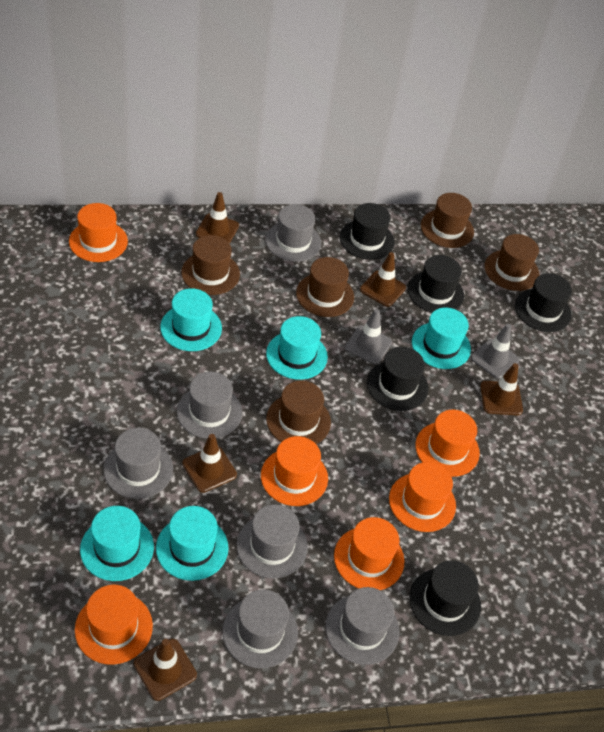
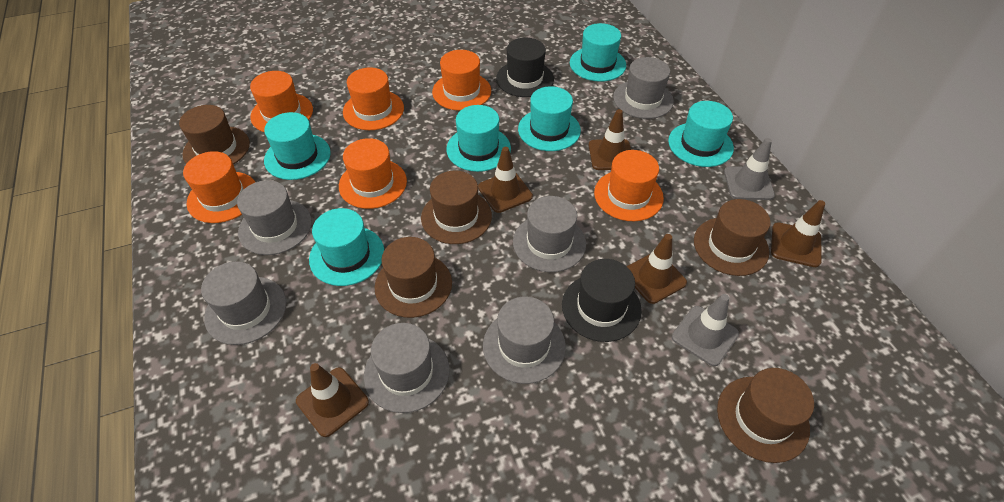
black hat: [340,203,395,260] [367,347,428,411] [407,255,464,313] [409,561,481,636] [515,273,572,332] = 5 -> [496,38,554,97] [562,259,642,342] = 2
turquoise hat: [80,506,154,581] [156,506,229,581] [160,288,222,351] [266,316,328,380] [412,308,471,369] = 5 -> [264,112,331,180] [309,208,384,286] [446,105,511,172] [518,86,581,151] [570,23,626,82] [668,101,734,167] = 6

